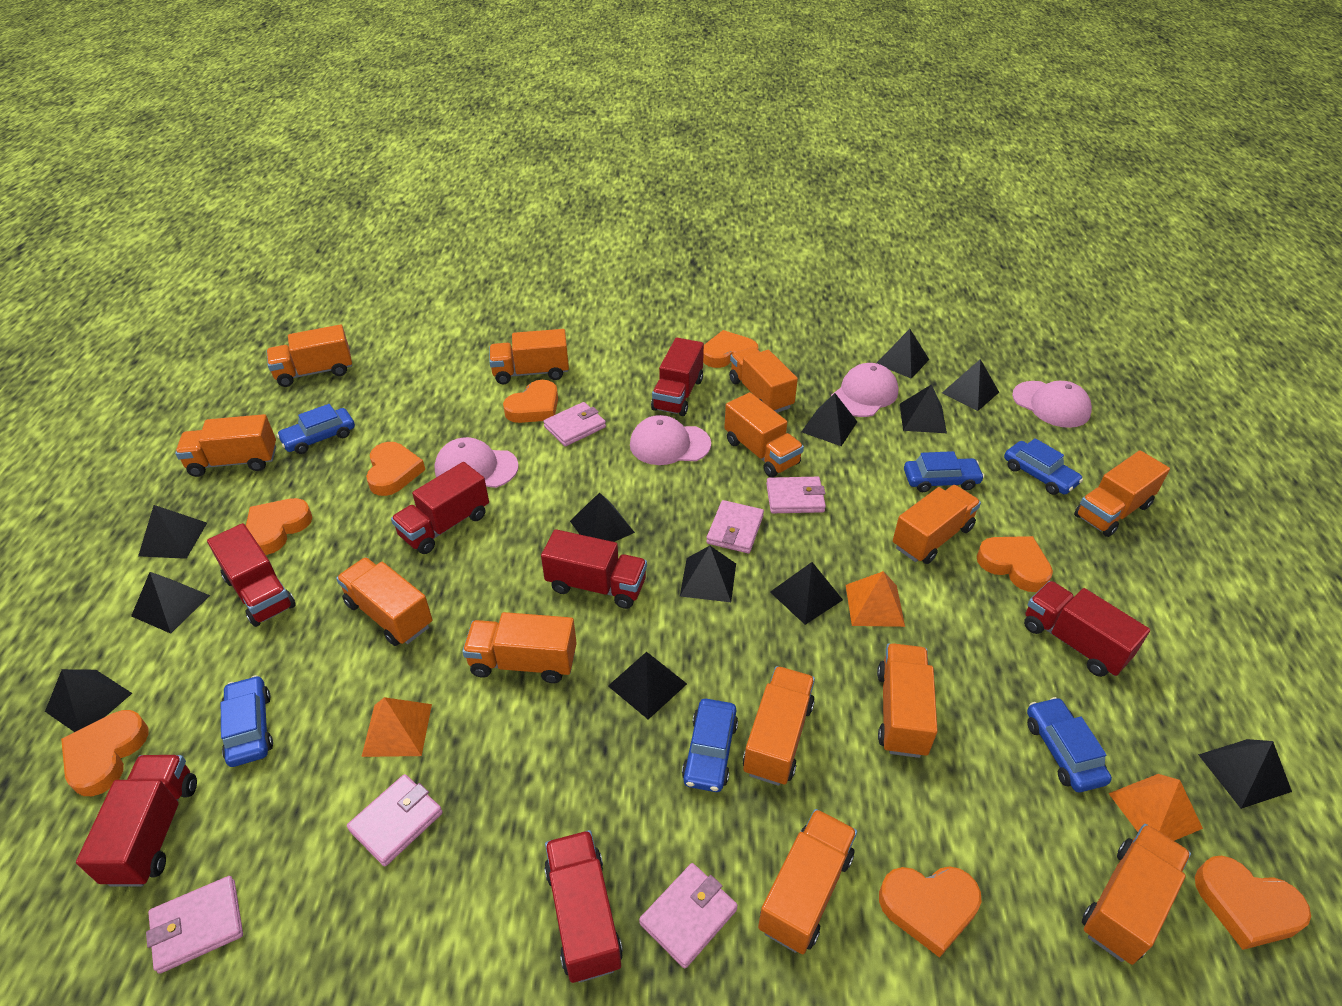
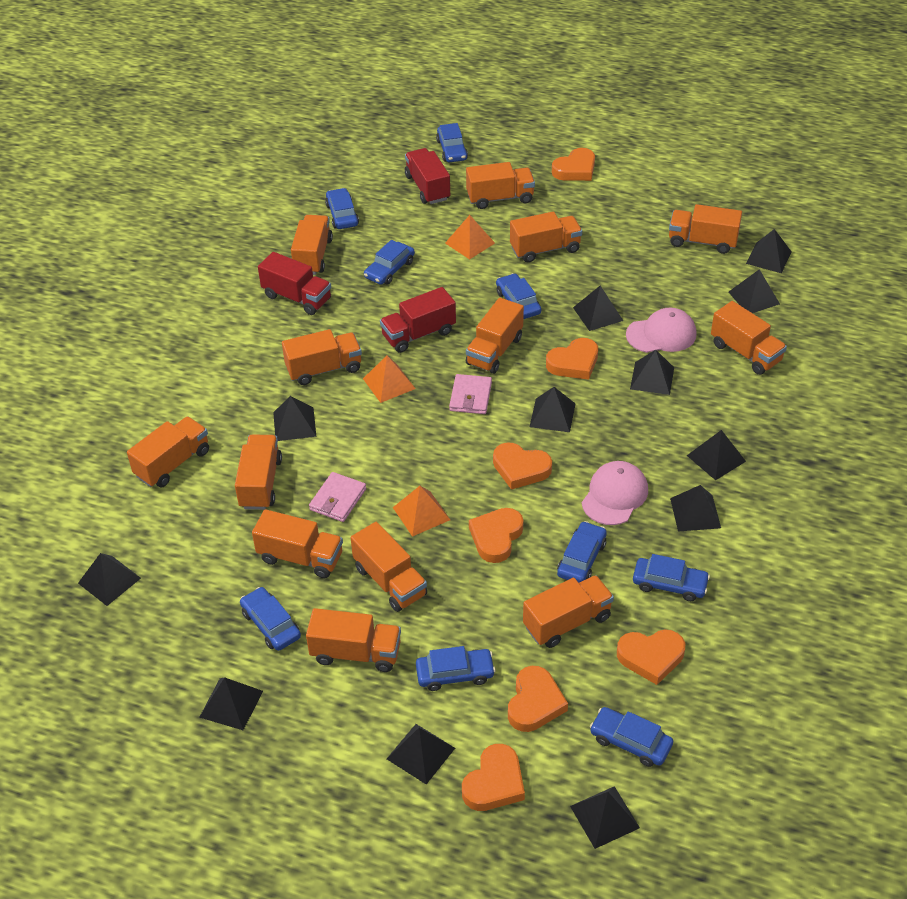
blue car: [221,675,273,767] [277,404,355,454] [682,699,738,792] [904,451,984,492] [1004,438,1083,495] [1027,697,1112,792] = 6 -> [240,587,301,651] [325,188,359,229] [364,240,415,285] [416,646,496,691] [436,123,468,162] [496,273,541,319] [557,521,607,583] [590,707,673,767] [633,554,710,601] = 9
orange heart: [61,710,149,796] [246,498,313,555] [366,442,425,496] [503,380,558,423] [703,330,758,368] [879,866,981,958] [977,536,1053,592] [1195,856,1311,950] = 8 -> [462,744,525,811] [469,508,523,563] [493,442,552,490] [508,666,568,732] [546,338,598,380] [552,148,595,181] [617,630,685,685] = 7
pink cap: [434,437,519,488] [630,415,711,465] [831,363,898,417] [1012,381,1092,428] = 4 -> [582,461,648,525] [626,308,696,353] = 2
pink wallet: [146,876,243,974] [347,774,443,866] [543,402,606,446] [639,863,738,969] [706,500,764,553] [766,477,826,513] = 6 -> [309,472,366,522] [449,374,492,414] = 2
red truck: [76,755,197,886] [207,523,296,627] [391,462,489,554] [541,529,647,609] [544,830,623,983] [651,338,704,416] [1024,581,1150,677] = 7 -> [258,252,331,315] [380,287,456,353] [405,148,450,204] = 3

